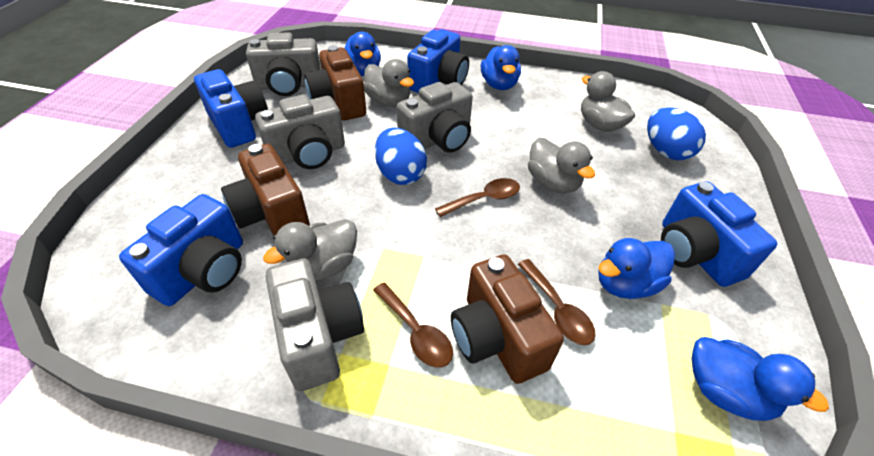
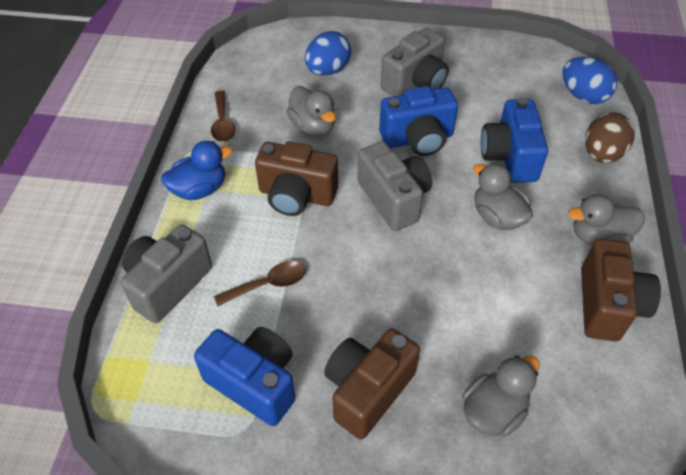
blue camera: [119,194,243,306] [194,69,268,148] [407,29,469,93] [661,181,778,287] = 4 -> [194,327,295,426] [379,86,458,156] [481,97,548,182] = 3
blue duck: [345,32,381,76] [481,45,521,90] [598,238,675,299] [691,337,829,421] = 4 -> [161,141,233,200] = 1
brown egg: none = 0 -> [585,112,635,163] = 1
brown spoon: [373,283,453,368] [435,178,520,217] [518,259,596,345] = 3 -> [211,91,235,142] [214,261,306,306] = 2
grey camera: [246,32,321,96] [255,94,345,169] [265,258,364,391] [397,82,473,153] = 4 -> [121,225,212,323] [357,142,432,231] [381,28,449,97] = 3

